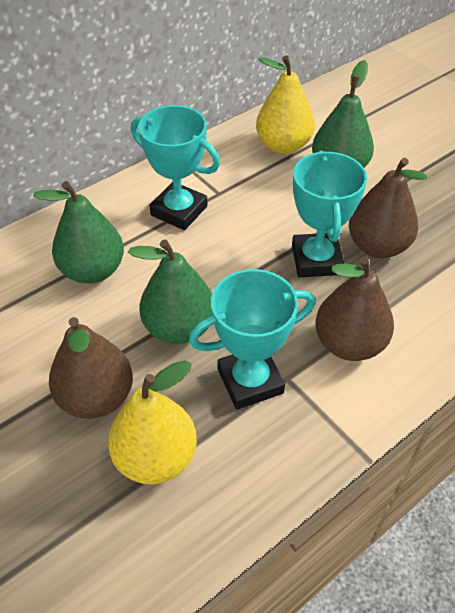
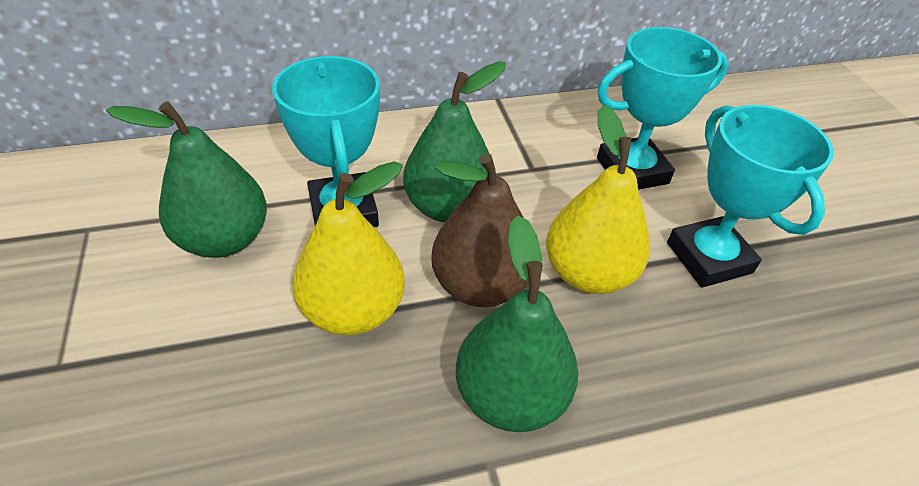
brown pear: [49,317,133,419] [315,257,394,361] [349,158,427,258] = 3 -> [431,153,529,307] = 1

